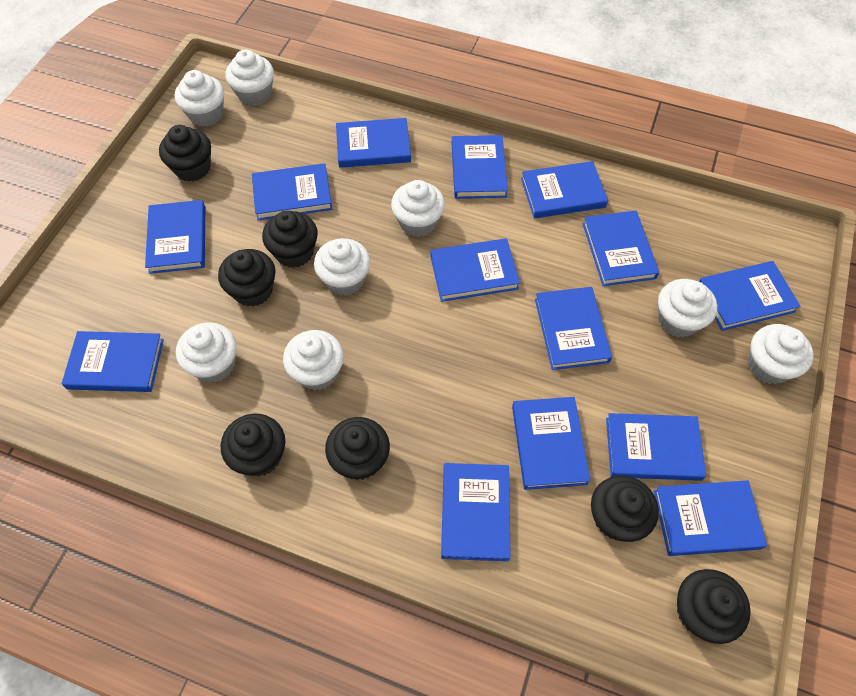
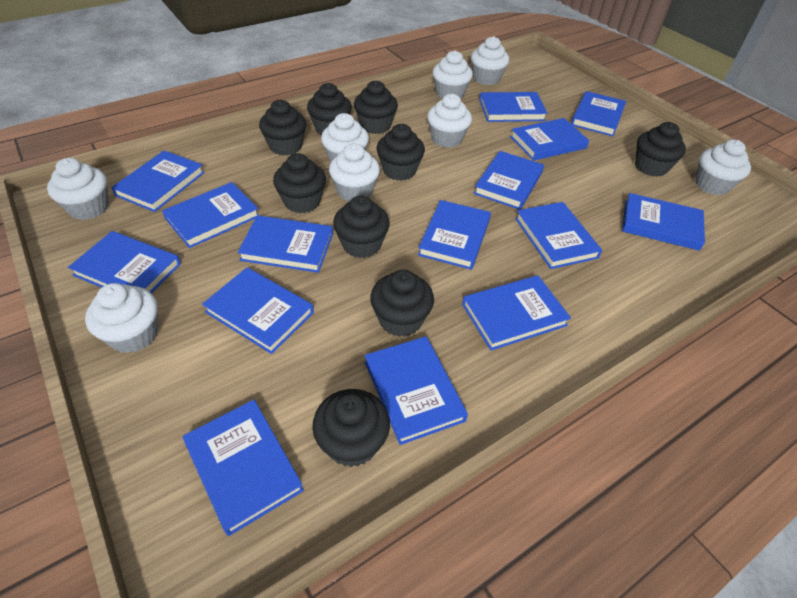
black cupcake: [159,125,211,182] [218,249,276,307] [221,414,285,477] [262,211,318,268] [325,417,390,480] [591,476,659,542] [677,569,751,644] = 7 -> [259,100,306,156] [273,153,326,213] [307,83,352,135] [312,389,390,467] [333,195,390,258] [354,80,398,134] [370,270,434,337] [376,124,425,181] [635,122,686,177] = 9
blue book: [62,331,164,392] [145,200,205,274] [252,163,332,220] [336,118,411,168] [431,238,520,302] [441,463,511,561] [452,135,508,199] [512,397,590,490] [521,161,608,218] [535,287,612,370] [583,210,659,286] [606,413,706,481] [654,480,767,556] [699,261,800,331] = 14 -> [68,231,181,293] [111,151,205,212] [162,182,260,248] [183,400,304,536] [202,267,314,354] [238,215,333,273] [365,336,468,445] [418,200,491,270] [462,275,571,350] [474,151,544,210] [479,92,548,122] [510,118,589,161] [515,202,602,269] [571,91,626,136] [622,193,705,251] = 15

